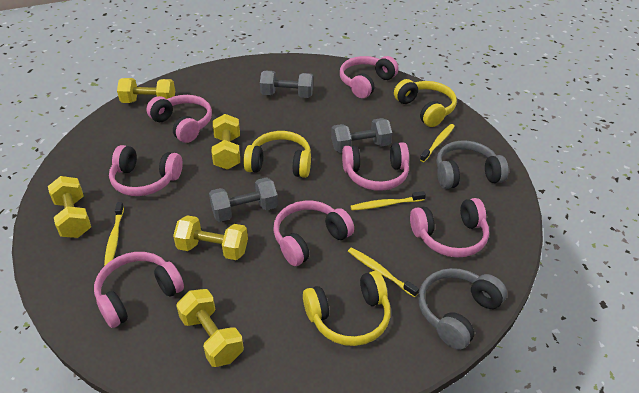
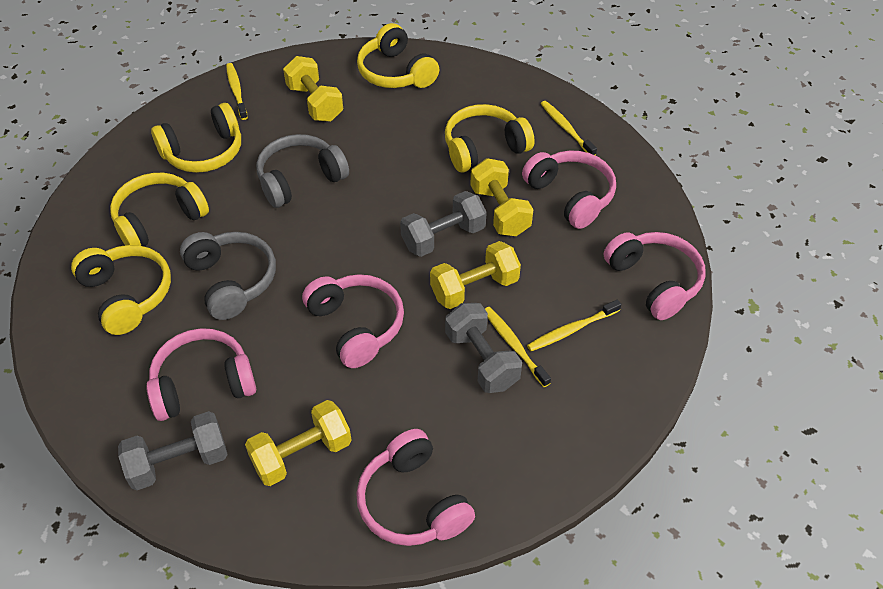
pink headphones: [94,252,184,328] [109,145,183,196] [146,95,212,143] [273,201,354,266] [340,56,399,98] [342,142,409,191] [410,198,489,258] = 7 -> [146,328,256,421] [302,274,404,368] [356,429,475,546] [522,151,616,229] [604,232,706,320] = 5
yellow dumbbell: [48,176,91,238] [117,78,175,103] [173,215,248,260] [176,289,244,367] [211,114,240,170] = 5 -> [245,400,351,486] [283,56,343,122] [430,241,521,309] [470,158,533,236] = 4
yellow headphones: [243,131,311,178] [303,271,391,346] [394,79,457,127] = 3 -> [71,245,171,335] [110,173,209,246] [151,103,241,173] [357,23,439,88] [445,104,535,173] = 5

